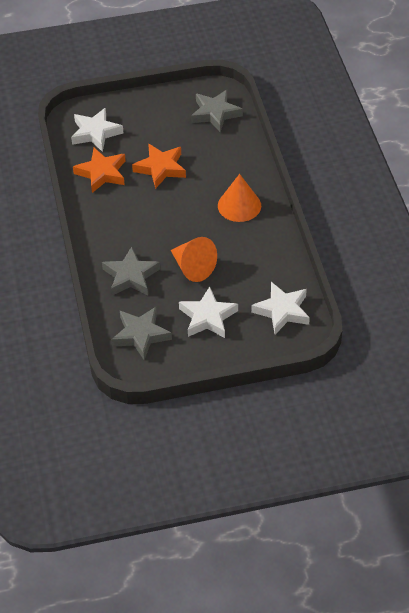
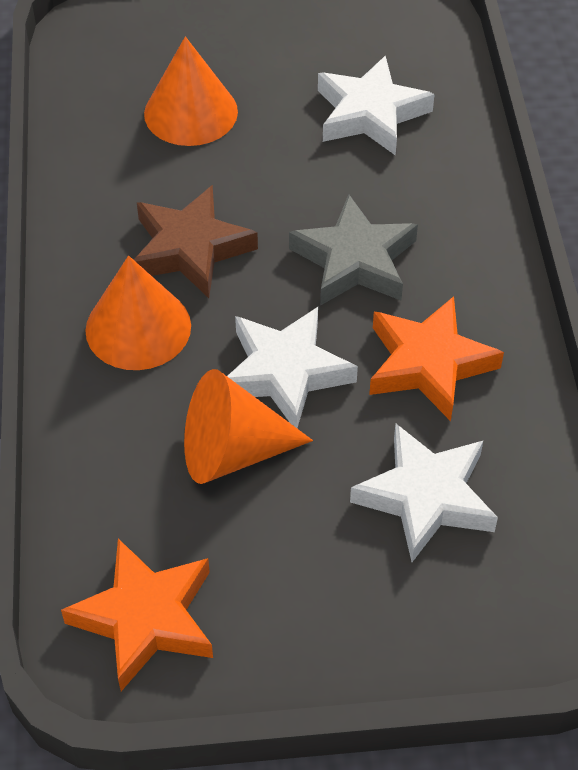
brown star: none = 0 -> [134,185,258,298] = 1
grey star: [102,247,160,295] [111,307,172,360] [191,90,243,132] = 3 -> [289,194,418,306] = 1
orange cone: [171,237,217,282] [218,174,261,222] = 2 -> [85,256,191,370] [144,36,238,146] [184,369,313,484] = 3

